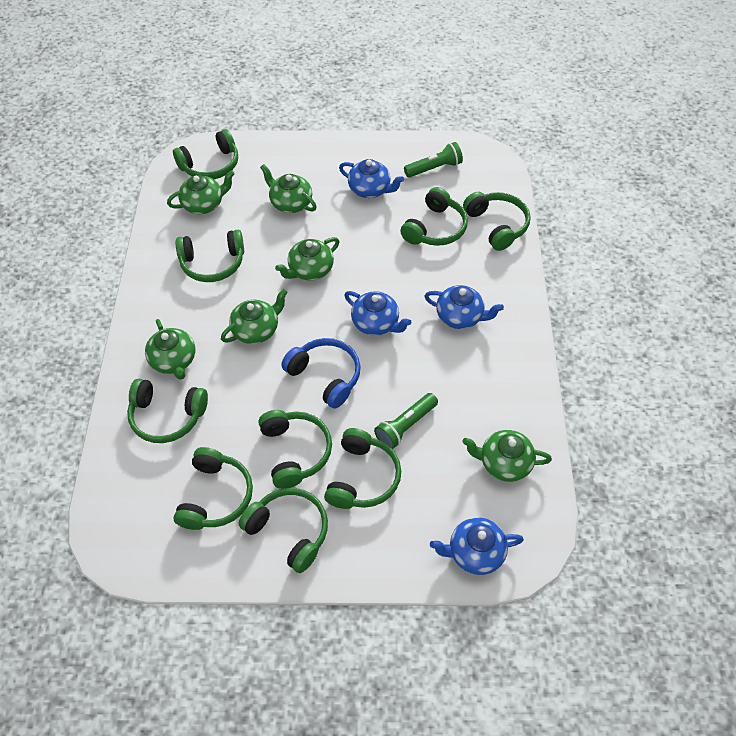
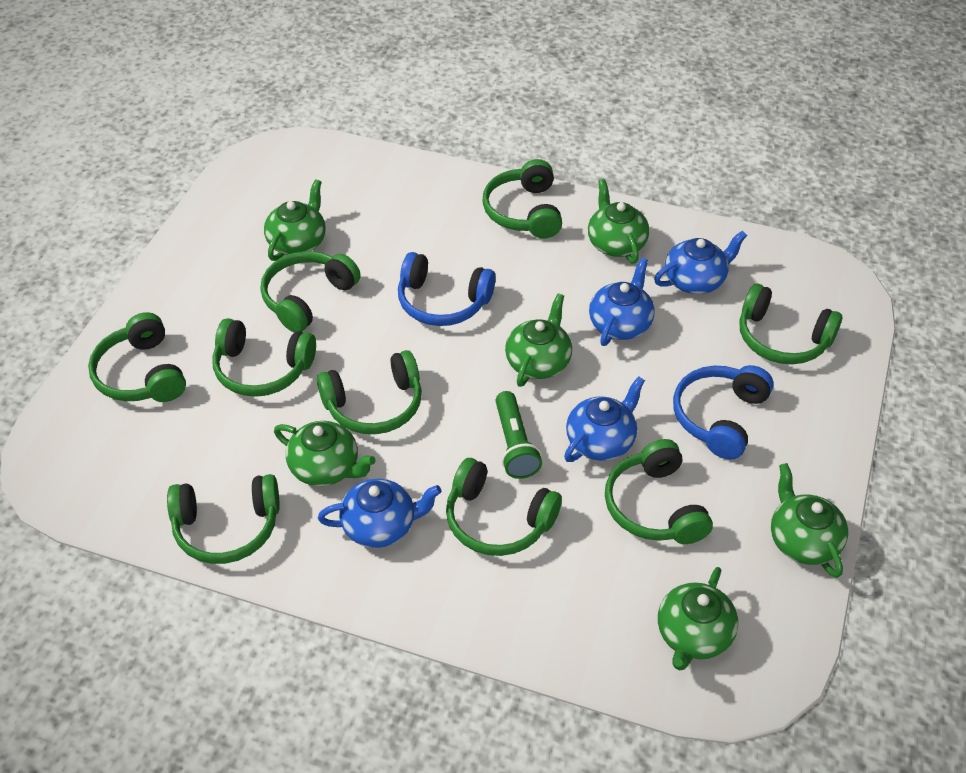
blue headphones: [281,338,361,409] = 1 -> [398,252,496,326] [673,365,774,460] = 2
green flashlight: [374,393,438,449] [404,142,463,178] = 2 -> [495,391,542,479] = 1

